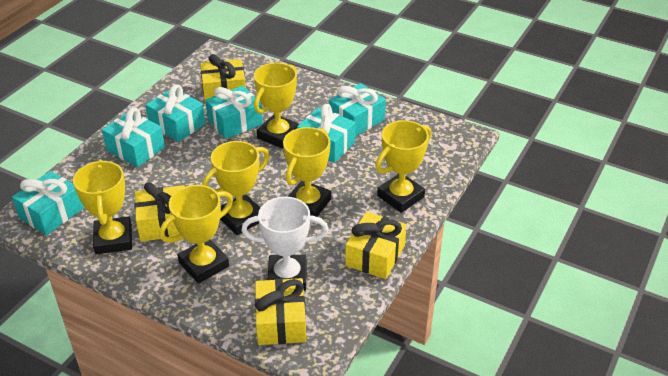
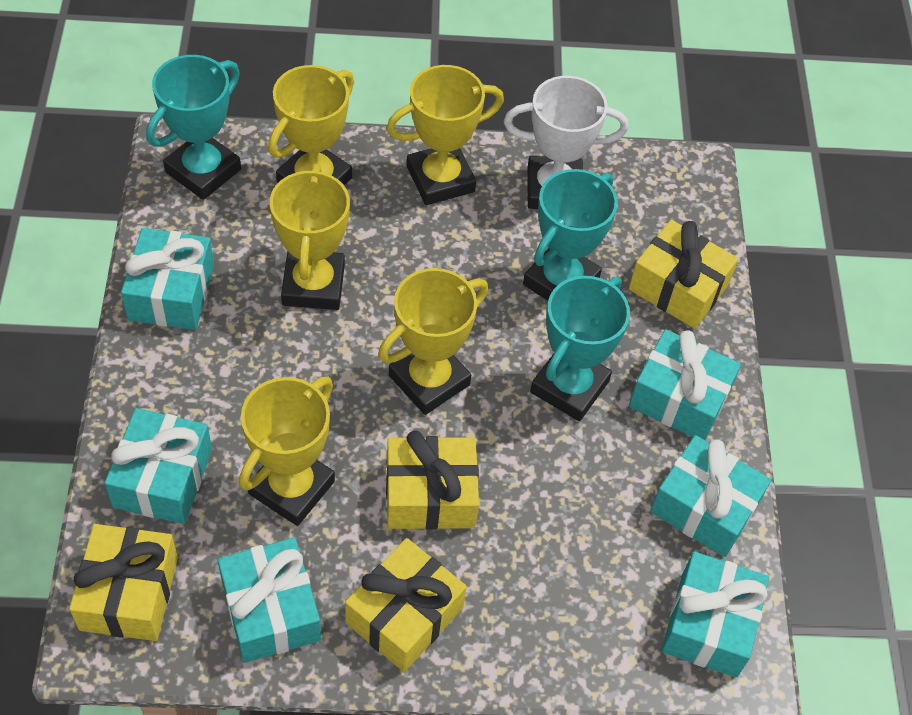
turquoise trophy: none = 0 -> [146,55,241,200] [523,169,618,301] [530,276,630,421] = 3
yellow trophy: [73,160,132,254] [159,185,233,284] [202,141,270,235] [254,63,299,149] [283,127,331,217] [375,120,431,213] = 6 -> [239,376,335,526] [268,65,354,185] [270,165,350,310] [378,268,488,415] [386,65,504,205] = 5

